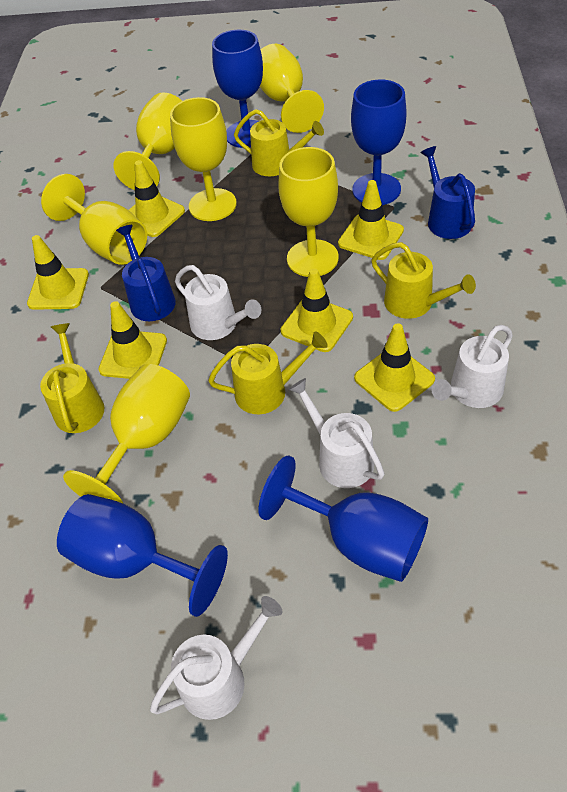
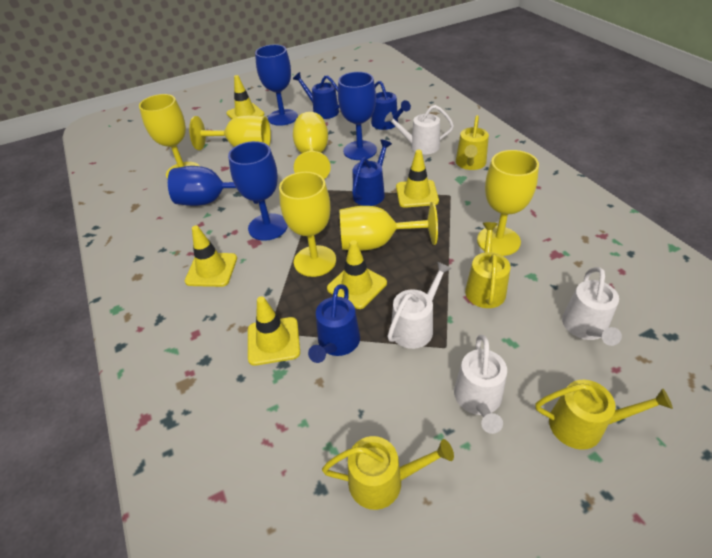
blue watering can: [116,225,176,321] [420,146,475,239] = 2 -> [293,72,339,119] [308,284,360,363] [352,140,392,206] [371,81,411,130] = 4
yellow traffic cone: [27,235,89,310] [98,301,167,379] [129,160,185,237] [281,268,353,352] [338,180,404,260] [354,323,435,412] = 6 -> [185,226,237,287] [226,75,265,119] [248,296,300,366] [327,240,387,309] [396,150,439,208] = 5

